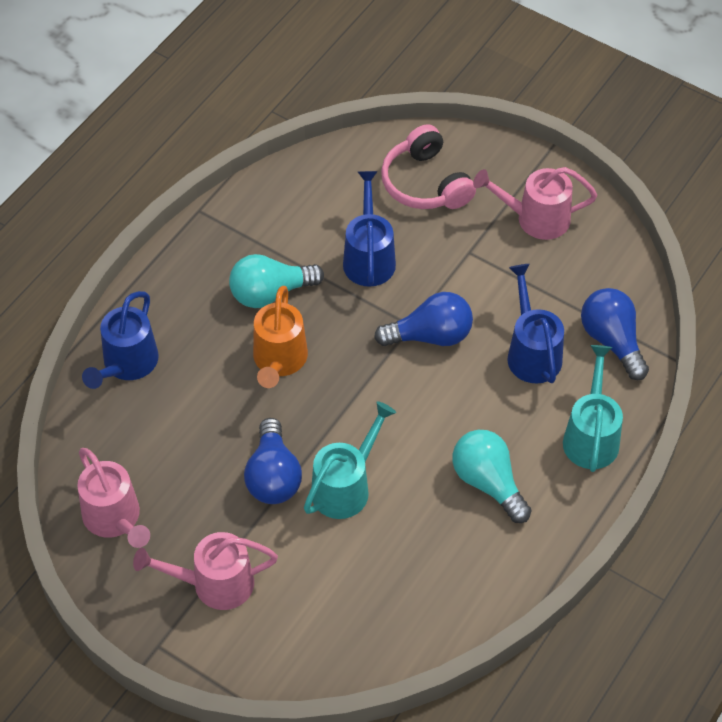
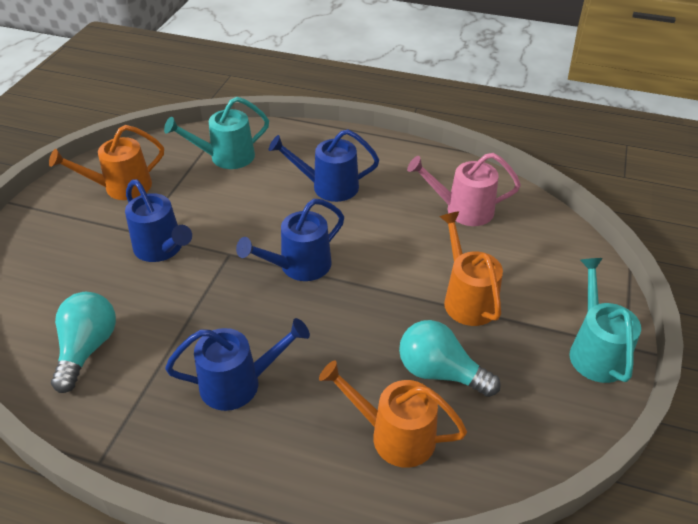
blue light bulb: [244,418,302,504] [374,292,473,346] [581,288,649,380] = 3 -> none = 0
blue watering can: [82,291,159,389] [343,171,396,287] [508,264,564,383] = 3 -> [125,179,192,262] [165,318,310,411] [236,199,344,281] [269,129,379,202] = 4
orange watering can: [253,286,308,388] = 1 -> [49,125,164,200] [319,360,467,468] [440,211,503,326] = 3
pink headphones: [381,124,476,209] = 1 -> none = 0
pink watering can: [77,448,150,548] [133,532,278,610] [473,167,597,240] = 3 -> [407,153,521,226] = 1

